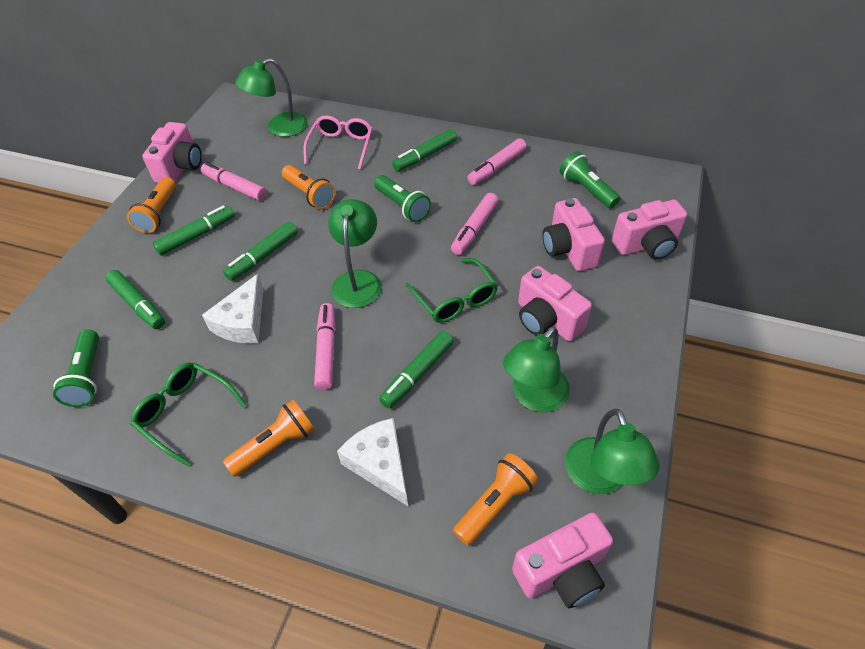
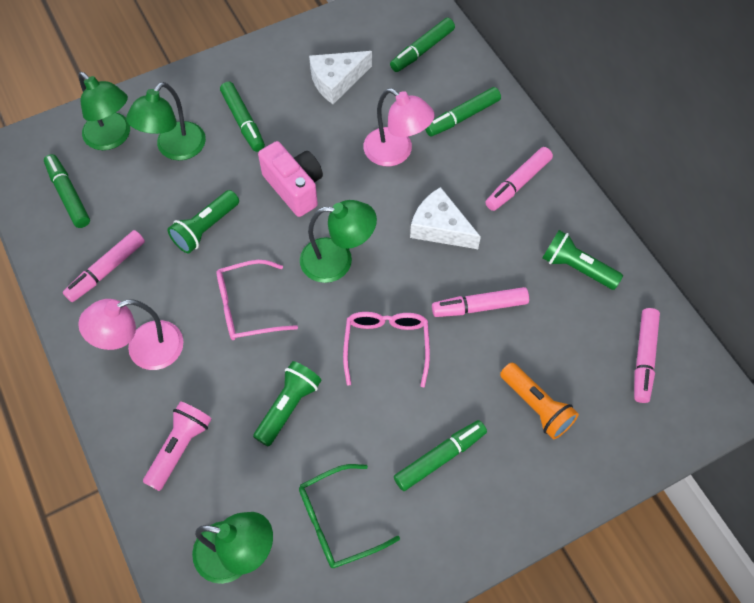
green glasses: [131,362,246,466] [405,258,498,323] = 2 -> [299,464,400,568] = 1
orange flashlight: [127,177,176,233] [223,400,315,477] [282,165,336,209] [453,453,538,546] = 4 -> [500,363,579,439] = 1
pink camera: [142,122,202,183] [512,513,613,608] [518,266,592,341] [542,198,605,271] [612,200,687,260] = 5 -> [258,141,323,217] = 1
pink flashlight: none = 0 -> [143,401,211,491] = 1
pink glasses: [303,115,373,170] = 1 -> [217,260,298,340] [343,312,430,387] = 2
pink lamp: none = 0 -> [78,299,184,370] [363,88,435,166] = 2

